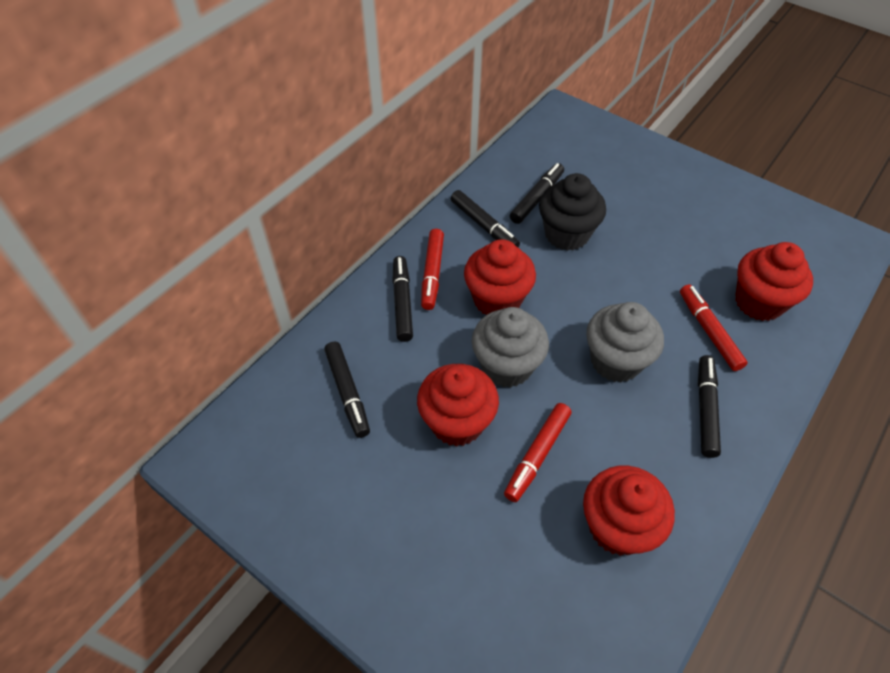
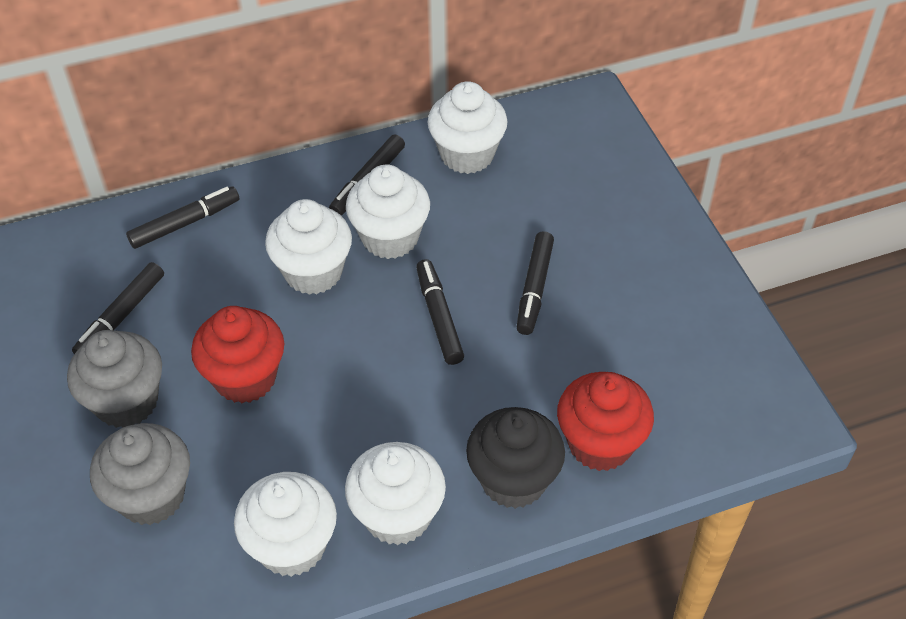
red cupcake: [417,364,499,447] [464,239,536,315] [583,466,675,556] [735,242,813,321] = 4 -> [191,306,284,403] [557,372,654,471] = 2
red marker: [421,229,444,310] [504,403,572,502] [680,284,748,371] = 3 -> none = 0
white cupcake: none = 0 -> [234,472,337,577] [265,199,352,295] [345,442,446,545] [346,165,430,259] [428,81,508,174] = 5

